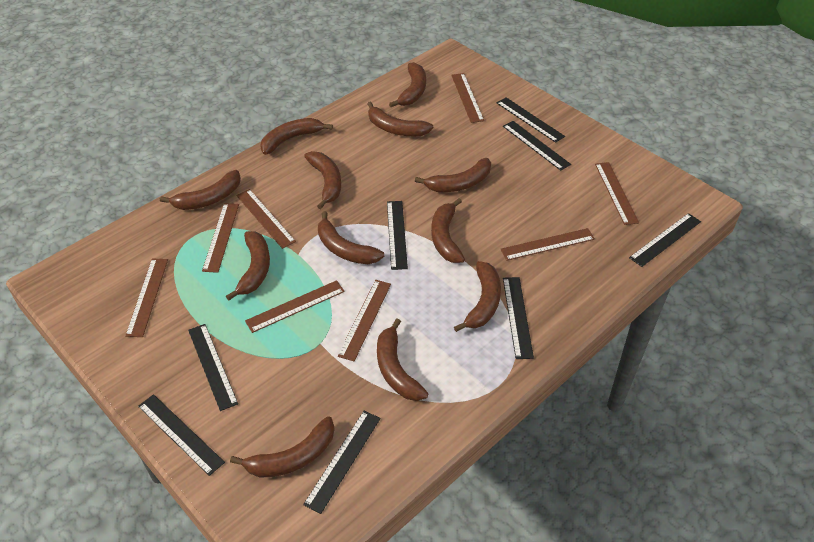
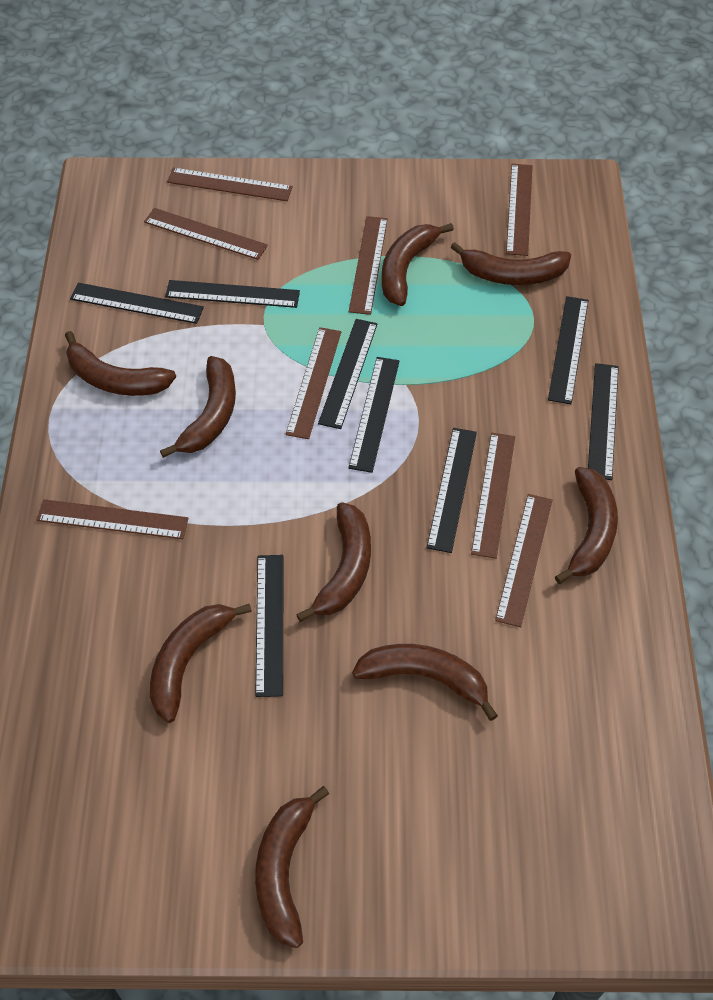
brown banana: [160,170,241,210] [226,231,270,300] [230,416,335,477] [260,118,333,155] [304,151,341,209] [318,211,384,264] [367,101,433,136] [377,319,429,401] [389,62,426,107] [415,158,491,192] [431,198,465,263] [454,261,501,332] = 12 -> [65,331,176,396] [150,604,252,723] [160,356,236,458] [255,786,329,948] [296,502,371,622] [352,644,498,721] [382,223,454,306] [451,242,571,285] [555,467,618,584] = 9

